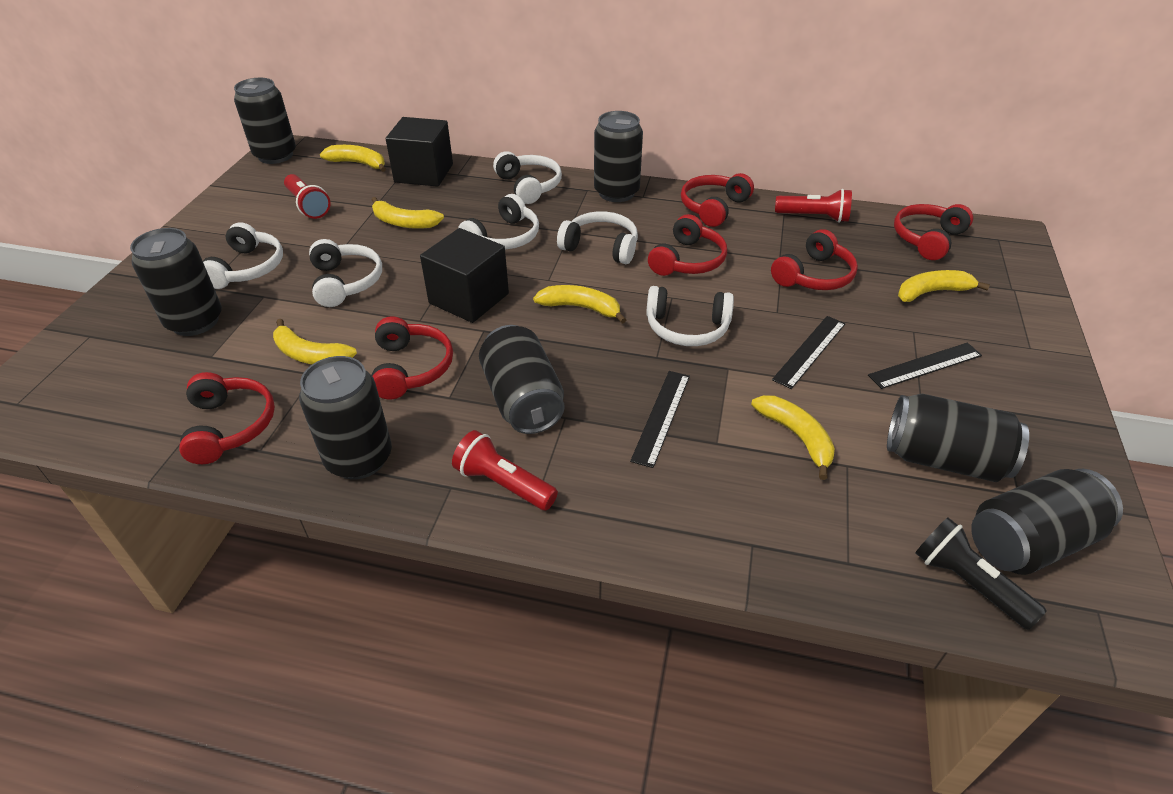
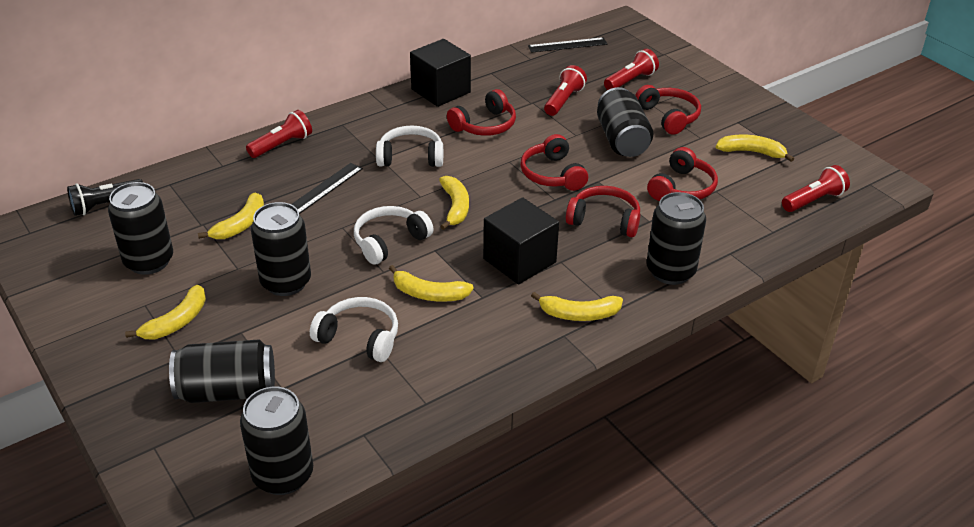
black can: [130,228,222,336] [234,78,296,164] [299,356,392,480] [479,325,564,434] [594,111,643,202] [887,394,1029,482] [971,469,1123,575] = 7 -> [108,182,173,275] [169,339,275,403] [240,387,313,495] [251,202,311,296] [597,87,653,157] [647,192,706,285] = 6
black ruler: [630,371,690,468] [772,316,845,389] [868,343,982,389] = 3 -> [291,163,363,214] [528,37,607,53] = 2
red flashlight: [284,174,330,219] [452,430,558,510] [775,189,852,222] = 3 -> [246,110,312,158] [544,65,587,116] [604,49,659,90] [782,165,850,212] = 4
red headphones: [179,372,275,464] [371,317,453,399] [648,214,727,276] [681,173,754,227] [771,229,858,290] [894,204,973,260] = 6 -> [447,89,516,136] [520,134,588,191] [566,186,640,237] [635,85,701,135] [647,147,718,201] = 5
white headphones: [203,222,283,289] [309,239,382,307] [458,194,539,250] [493,151,562,204] [557,211,638,264] [646,286,734,346] = 6 -> [310,297,398,362] [354,206,433,265] [376,126,443,167] = 3

